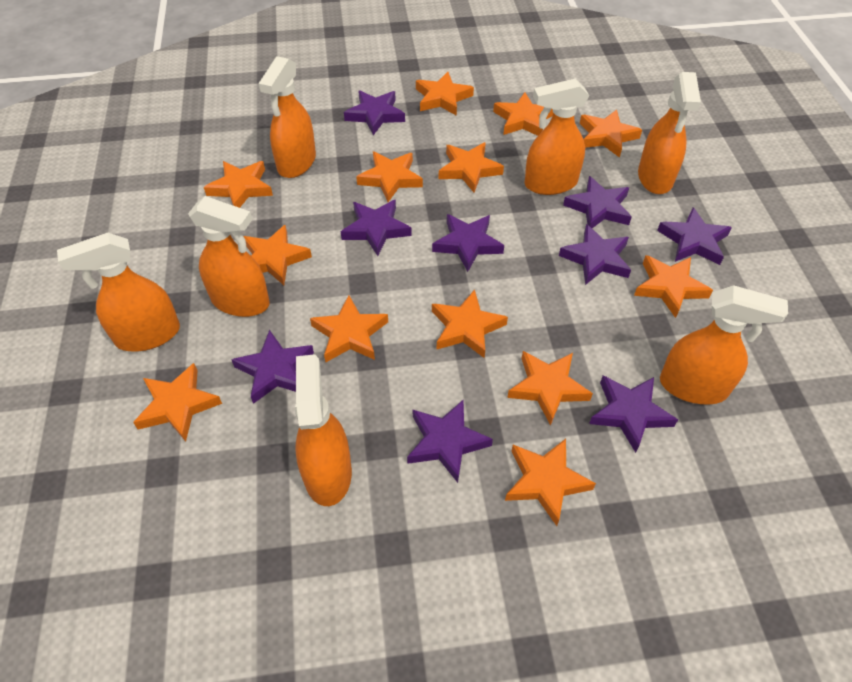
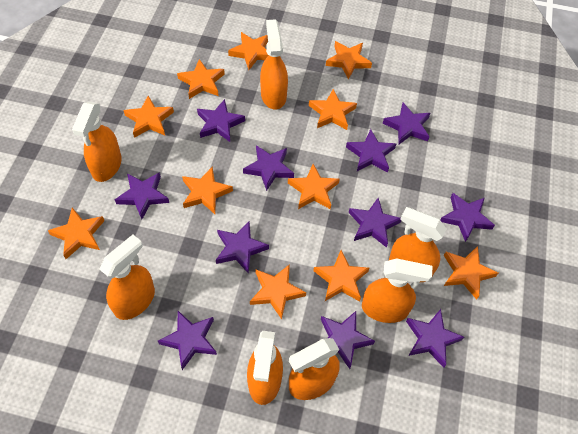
orange star: [133,363,222,442] [204,161,273,208] [243,225,312,285] [310,295,388,362] [356,151,423,202] [416,72,474,116] [432,289,508,358] [439,142,504,192] [493,92,553,136] [505,439,596,526] [507,351,593,426] [580,109,642,158] [634,255,713,318] = 13 -> [48,208,105,259] [123,96,174,138] [177,59,225,99] [182,167,233,214] [228,32,269,70] [250,264,306,320] [288,164,340,209] [309,89,357,130] [313,250,369,302] [326,41,372,80] [444,246,498,300] = 11
purple star: [231,330,314,404] [341,200,412,256] [344,91,405,135] [407,400,493,483] [432,214,504,272] [559,224,631,285] [563,176,631,228] [589,375,678,453] [657,207,732,265] = 9 -> [115,172,169,219] [158,311,217,370] [197,99,245,142] [216,221,269,274] [243,145,294,191] [321,311,375,369] [346,129,396,172] [349,198,401,248] [383,103,430,144] [406,309,464,368] [440,193,495,242] = 11

